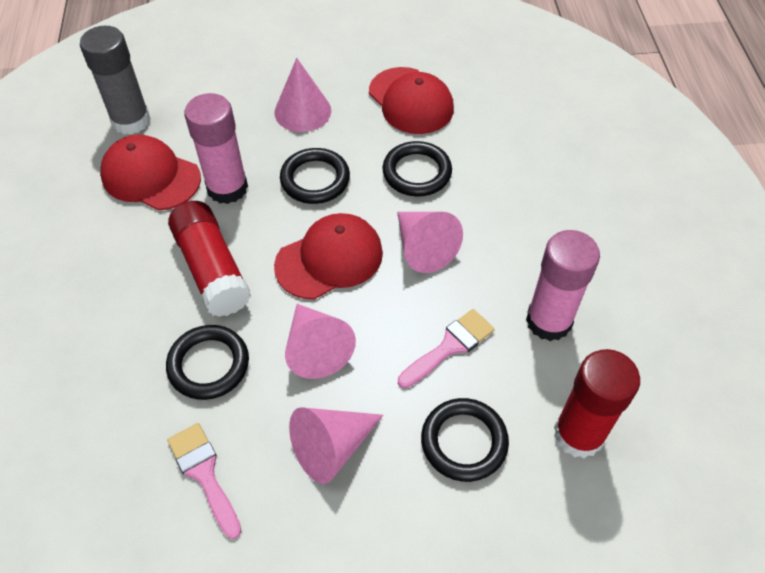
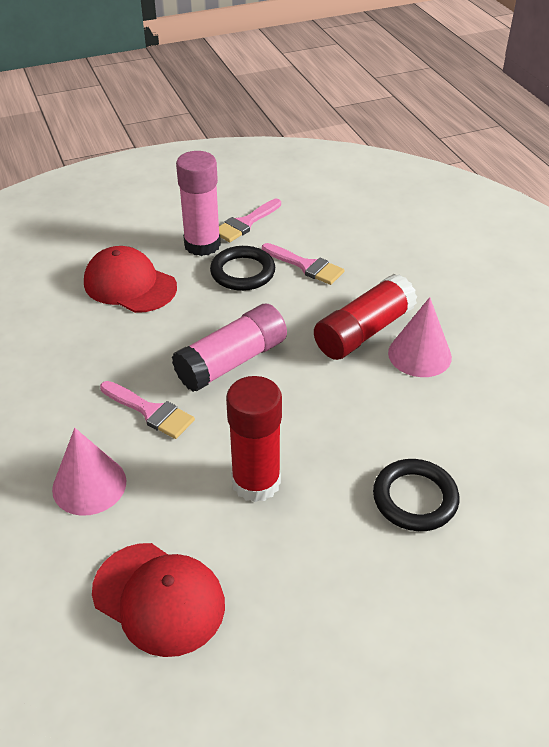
black ring: [166,325,249,400] [280,148,350,204] [382,141,452,197] [421,398,509,482] = 4 -> [210,246,275,291] [373,459,459,531] = 2
grey glue stick: [80,26,151,135] = 1 -> none = 0
pink brush: [167,423,241,539] [398,309,495,388] = 2 -> [100,381,195,439] [219,199,281,242] [262,243,344,285] = 3
pink cone: [274,58,331,132] [285,304,356,379] [289,408,384,484] [397,212,463,273] = 4 -> [52,428,126,516] [388,297,452,377] = 2
red cap: [100,135,201,210] [274,213,383,299] [369,67,454,134] = 3 -> [84,246,177,313] [92,543,225,657] = 2

